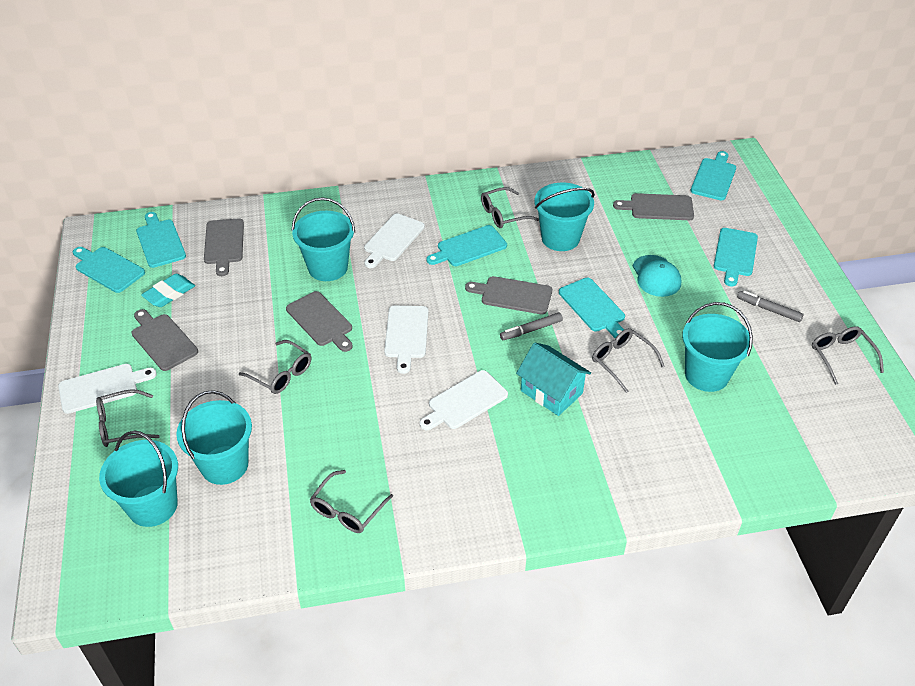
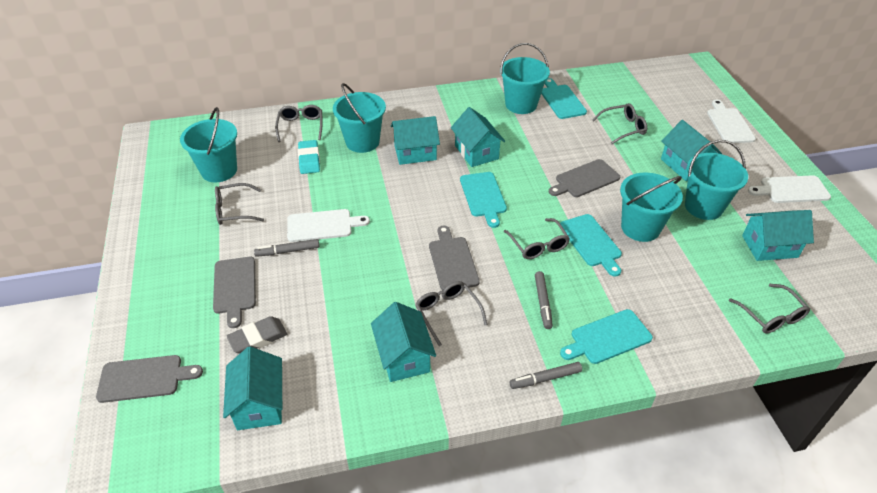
grey cutting board: [132,309,198,371] [204,218,244,276] [286,291,353,352] [465,276,552,314] [613,193,694,220] = 5 -> [96,355,203,403] [213,257,256,328] [429,226,480,290] [549,159,620,197] = 4
grey eraser: none = 0 -> [227,316,287,354] = 1
grey marker: [500,312,563,340] [737,291,804,322] = 2 -> [254,239,319,257] [510,362,582,389] [535,271,553,329] = 3
turquoise cap: [633,255,681,297] = 1 -> none = 0
turquoise cutting board: [73,247,145,293] [136,212,186,268] [426,225,507,266] [559,278,625,338] [691,151,736,200] [714,228,758,286] = 6 -> [460,172,507,228] [541,78,587,119] [560,214,622,277] [560,309,653,364] = 4
turquoise house: [516,342,591,416] = 1 -> [223,346,283,430] [371,302,436,382] [391,116,440,165] [451,107,505,167] [661,120,722,181] [742,210,814,261] = 6
white cutting board: [58,364,157,414] [364,213,425,268] [384,306,429,374] [420,370,508,430] = 4 -> [287,209,370,242] [707,100,756,143] [748,175,831,203] = 3

